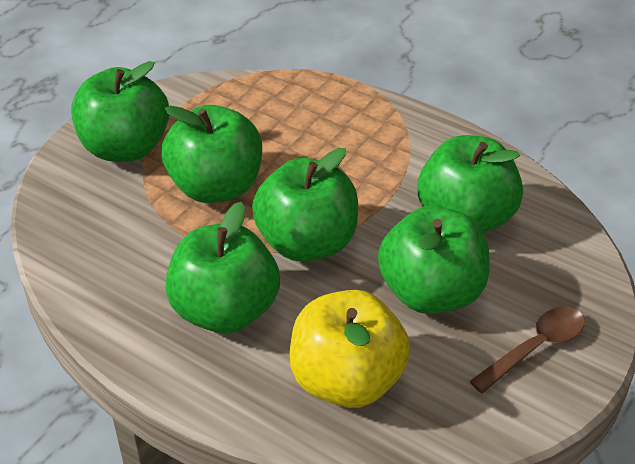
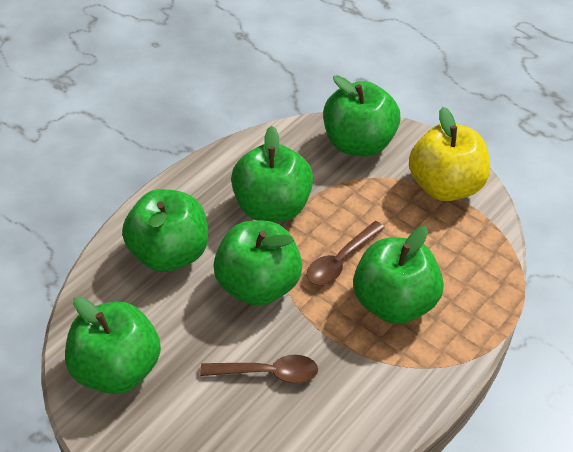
brown spoon: [470,307,585,393] = 1 -> [200,355,318,384] [306,221,385,285] = 2

